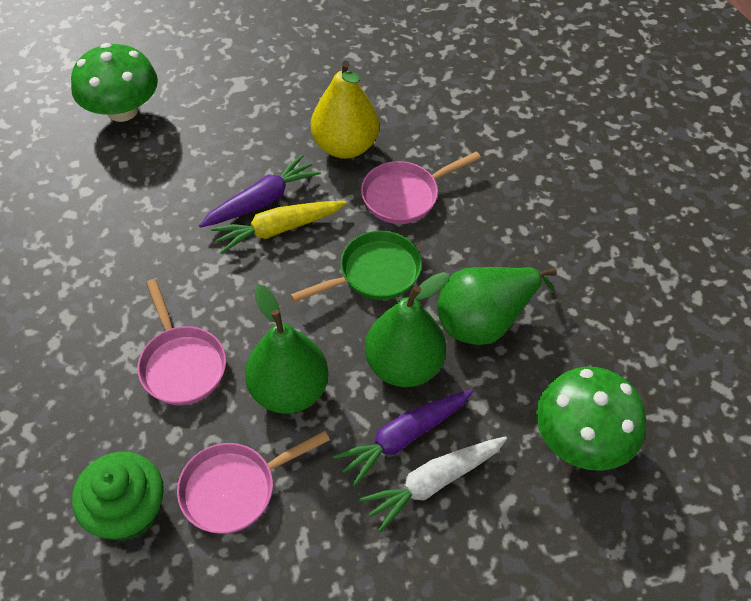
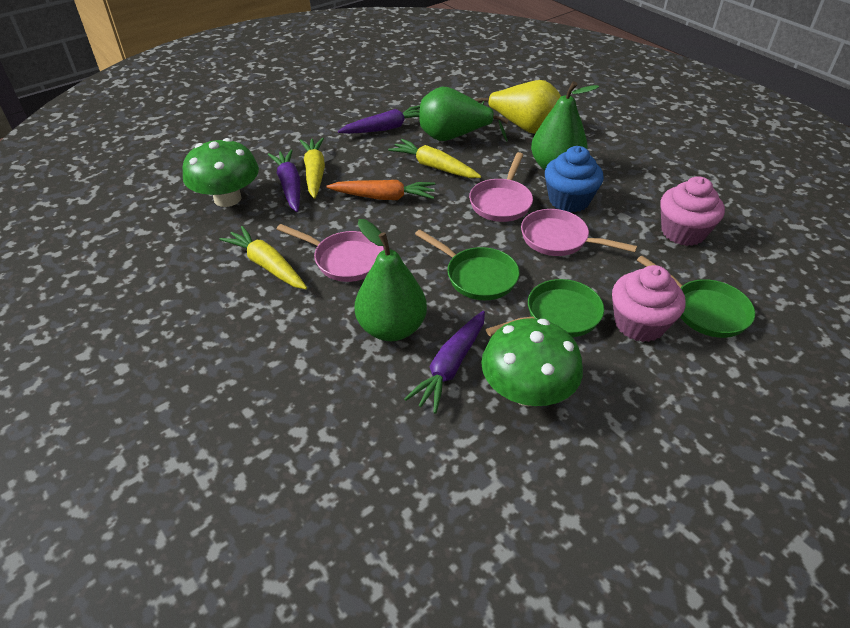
blue cupcake: none = 0 -> [545,146,604,212] = 1
green cupcake: [72,452,164,541] = 1 -> none = 0
green pan: [291,231,422,303] = 1 -> [415,230,519,300] [486,279,604,337] [637,256,755,338] = 3
orange carrot: none = 0 -> [326,180,435,200] = 1
pink cupcake: none = 0 -> [612,265,686,342] [661,176,725,246] = 2
purple carrot: [199,154,321,228] [332,389,473,487] = 2 -> [268,150,300,212] [338,105,420,134] [404,311,485,414] = 3
white carrot: [359,436,507,533] = 1 -> none = 0
yellow carrot: [211,201,347,254] = 1 -> [219,226,307,289] [300,138,325,199] [388,139,481,178] = 3

